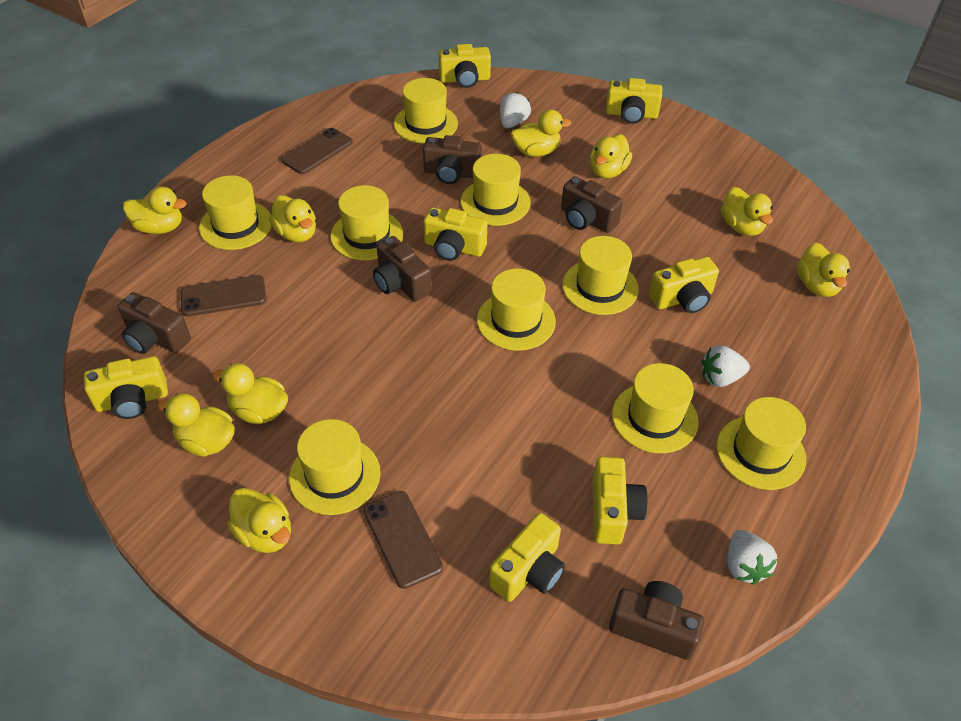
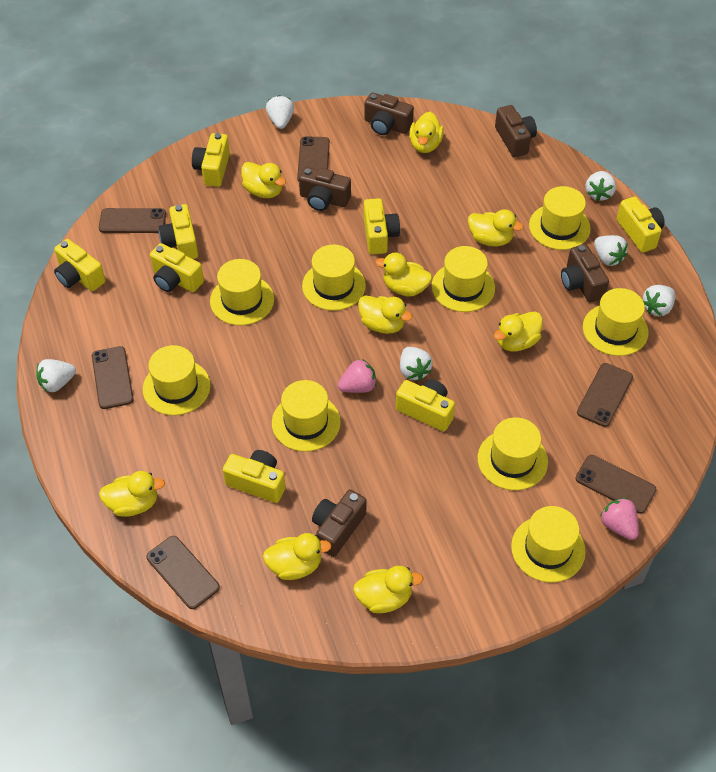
brown phone: [180,275,266,316] [282,128,353,174] [363,491,443,589] = 3 -> [92,346,134,409] [99,208,166,233] [146,536,220,609] [297,137,330,182] [575,455,657,514] [577,363,633,427] = 6
pink strawberry: none = 0 -> [338,359,377,393] [600,498,639,540] = 2
white strawberry: [500,92,531,128] [702,345,750,387] [727,530,777,585] = 3 -> [36,359,76,392] [266,95,294,129] [400,347,433,381] [586,171,616,202] [594,235,628,266] [643,285,675,316] = 6
yellow camera: [84,356,168,419] [424,208,487,261] [438,44,491,88] [489,513,565,602] [593,456,648,545] [606,78,662,124] [649,257,719,313] = 7 -> [54,239,105,291] [150,243,204,292] [159,204,198,259] [192,133,230,187] [223,450,286,503] [364,198,400,254] [396,379,455,431] [617,197,665,253] = 8

